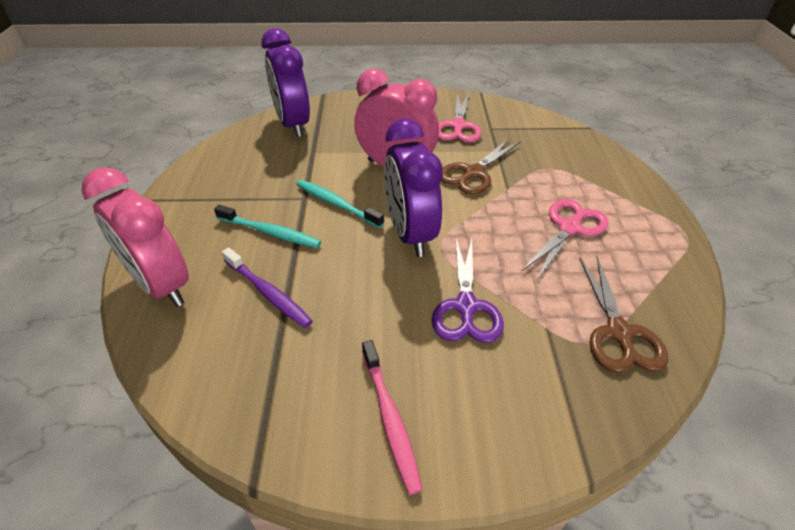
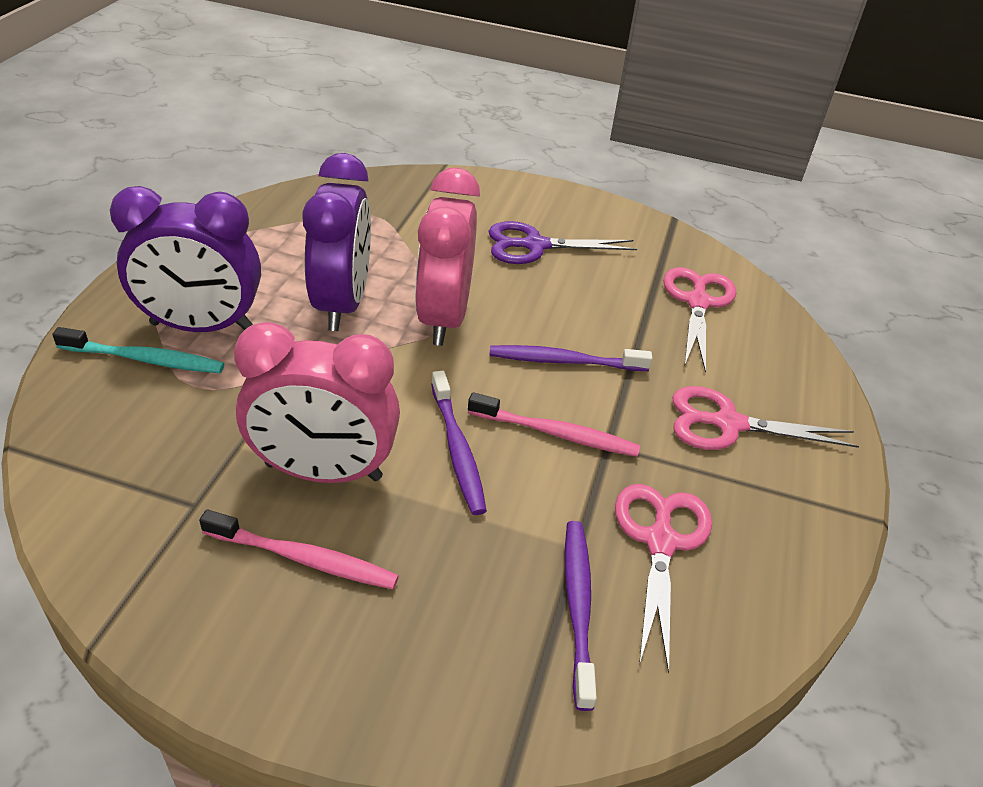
brown scissors: [441,138,521,194] [580,256,668,373] = 2 -> none = 0
pink scissors: [438,92,482,142] [522,199,609,280] = 2 -> [615,484,712,673] [663,267,736,373] [672,386,859,450] = 3
pink toothbrush: [362,340,422,495] = 1 -> [199,510,399,589] [468,392,640,457] = 2
purple toothbrush: [222,248,313,328] = 1 -> [431,371,487,515] [489,345,652,371] [565,521,597,711] = 3
turquoise toothbrush: [214,205,321,248] [296,180,384,228] = 2 -> [52,327,225,373] = 1

